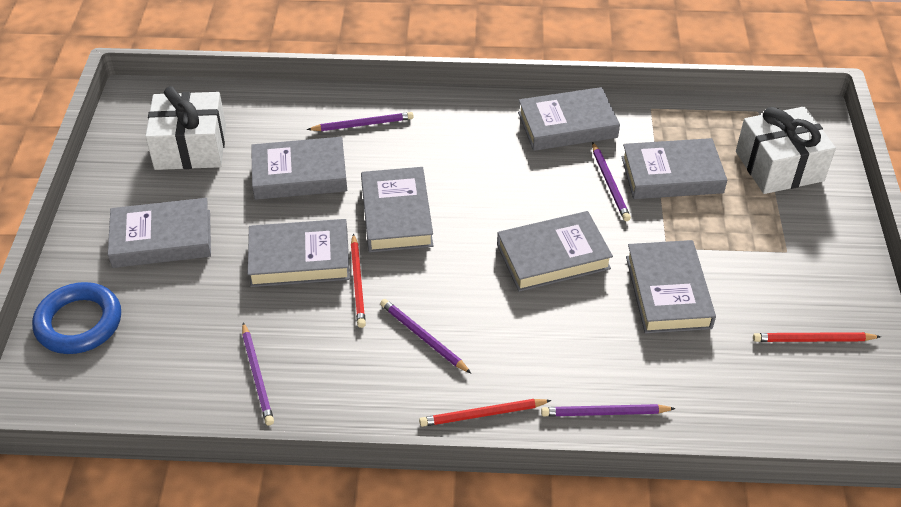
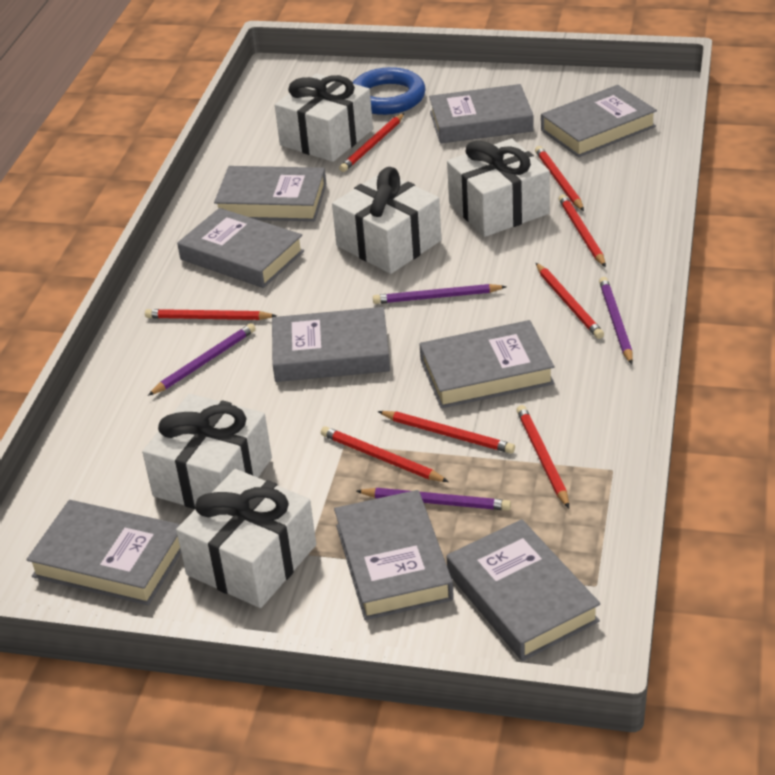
grey book: [108,198,211,268] [248,219,350,287] [251,137,347,200] [361,167,433,252] [497,211,613,292] [518,87,620,151] [622,138,727,199] [626,240,716,333] = 8 -> [26,500,181,605] [177,208,304,288] [214,166,327,221] [272,307,390,382] [334,490,454,620] [419,320,554,408] [429,84,534,144] [447,519,600,661] [541,85,657,157] = 9
purple pencil: [242,322,274,426] [307,112,414,131] [380,299,471,373] [541,404,676,417] [592,142,631,221] = 5 -> [148,323,256,396] [356,488,511,511] [373,284,507,304] [599,277,633,365] = 4
red pencil: [351,233,366,328] [419,399,552,427] [753,332,881,342] = 3 -> [145,309,277,320] [321,426,449,482] [339,113,405,172] [378,411,515,454] [516,405,569,508] [535,146,584,211] [536,263,604,339] [559,194,606,267] = 8
white gift: [145,86,226,170] [736,106,836,194] = 2 -> [142,394,272,509] [176,469,316,608] [275,73,373,162] [332,167,441,274] [447,139,550,237] = 5

